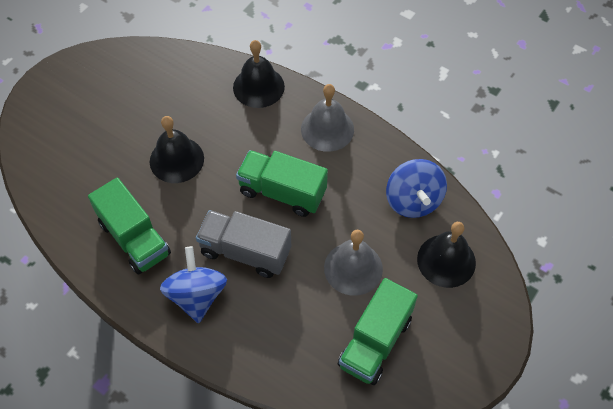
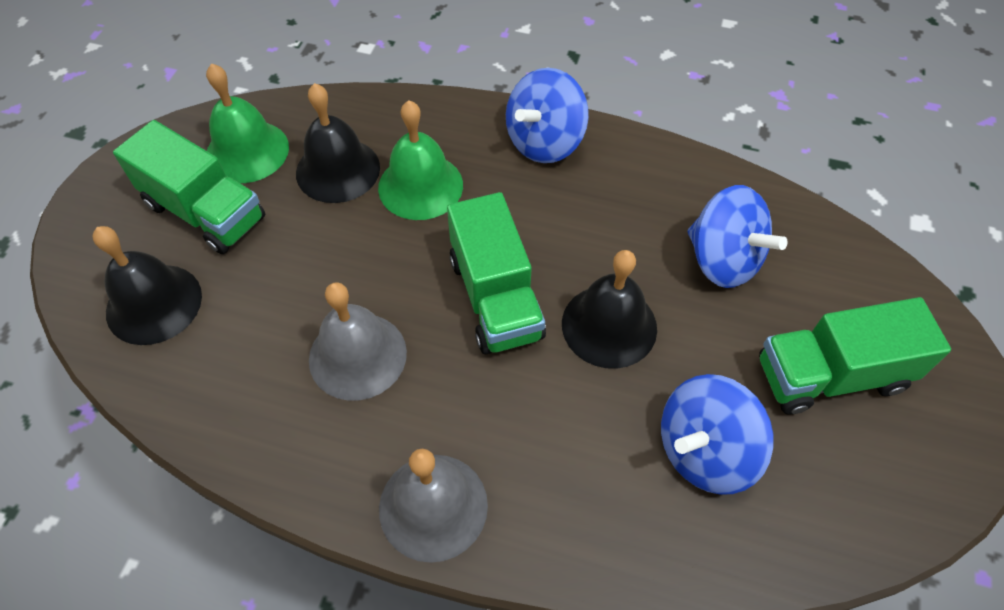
blue spinning top: [160,246,227,323] [386,159,447,218] = 2 -> [506,68,589,163] [661,374,774,495] [688,185,788,288] = 3
green bell: none = 0 -> [206,63,289,183] [378,100,463,220] = 2
grey truck: [196,210,291,278] = 1 -> none = 0

